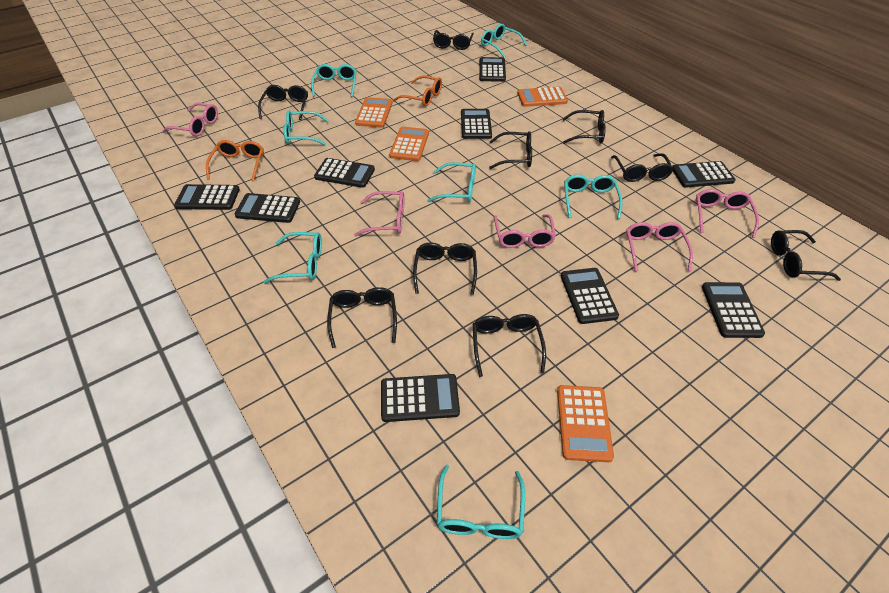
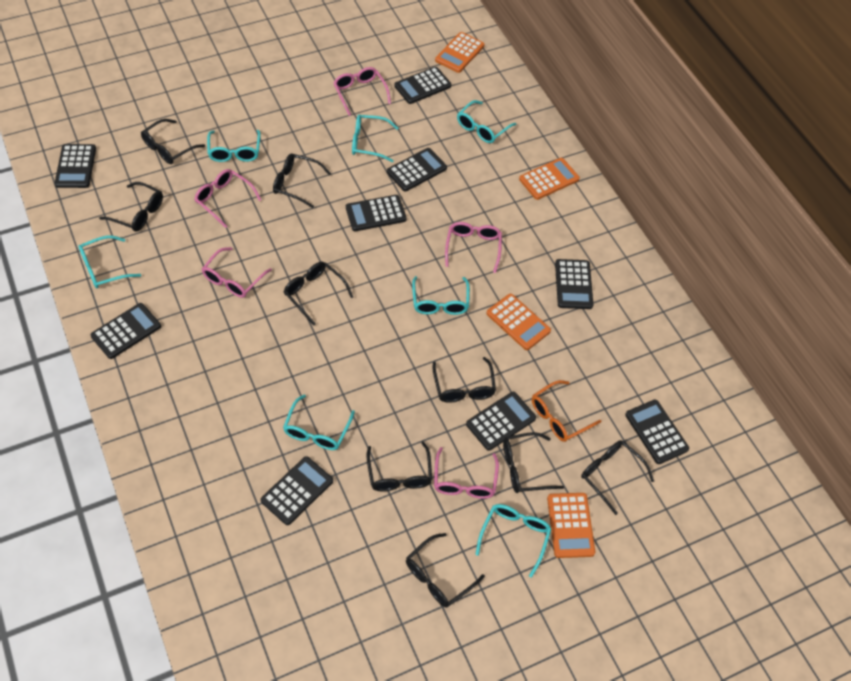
orange glasses: [206,140,264,182] [393,75,442,106] = 2 -> [532,380,601,442] = 1

